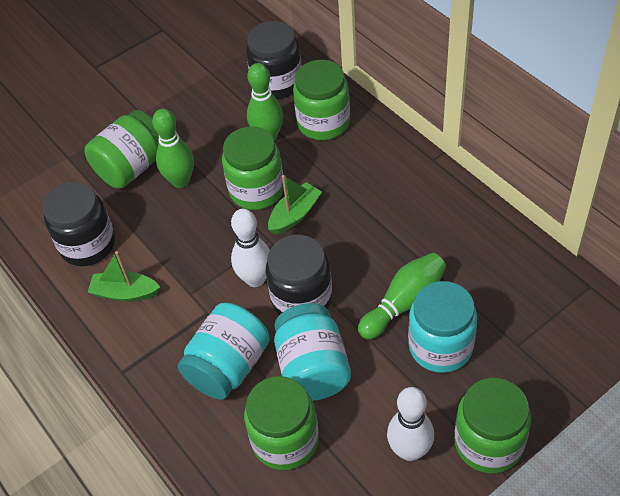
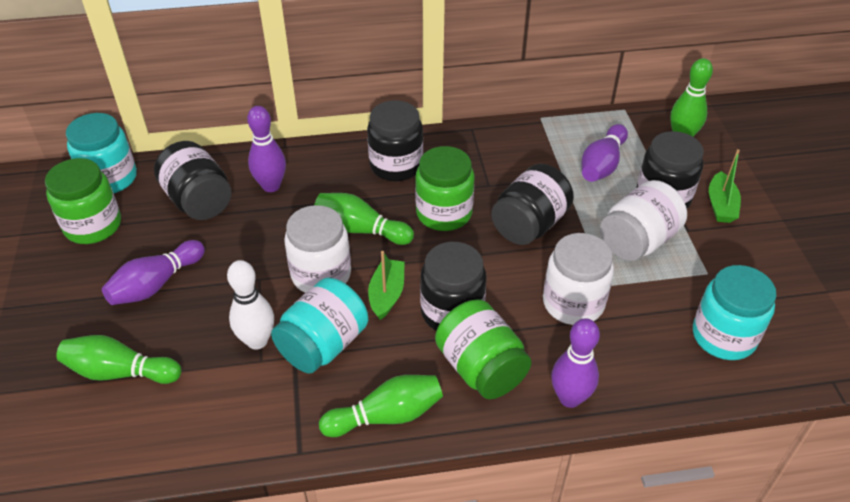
black jar: [43,182,115,266] [246,21,301,99] [266,235,332,315] = 3 -> [154,141,232,220] [367,100,423,181] [420,242,486,331] [491,164,574,245] [636,131,704,208] = 5
green bowling pin: [152,109,194,188] [247,63,283,141] [358,253,446,340] = 3 -> [56,335,181,384] [314,193,414,245] [319,375,443,437] [670,58,713,137] = 4
green jar: [85,110,159,189] [222,127,284,210] [244,376,319,470] [293,60,350,140] [454,378,531,473] = 5 -> [45,158,121,244] [415,146,475,231] [435,299,531,399] = 3
purple bowling pin: none = 0 -> [102,240,205,305] [247,106,286,192] [551,318,600,408] [582,124,628,182] = 4
white bowling pin: [231,209,270,287] [387,387,434,461] = 2 -> [227,260,274,350] = 1
white jar: none = 0 -> [284,205,351,293] [543,233,614,325] [600,180,687,261] = 3

